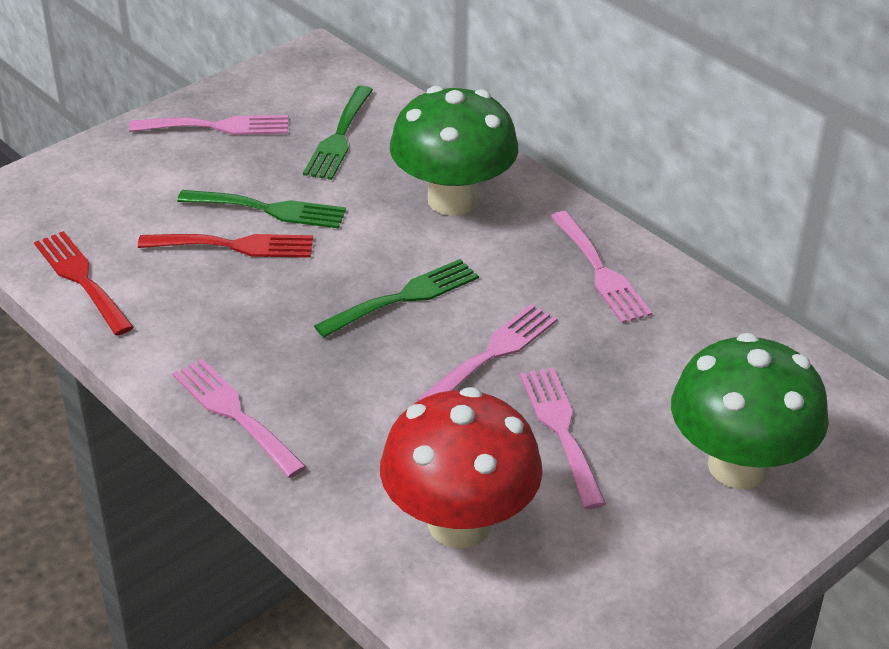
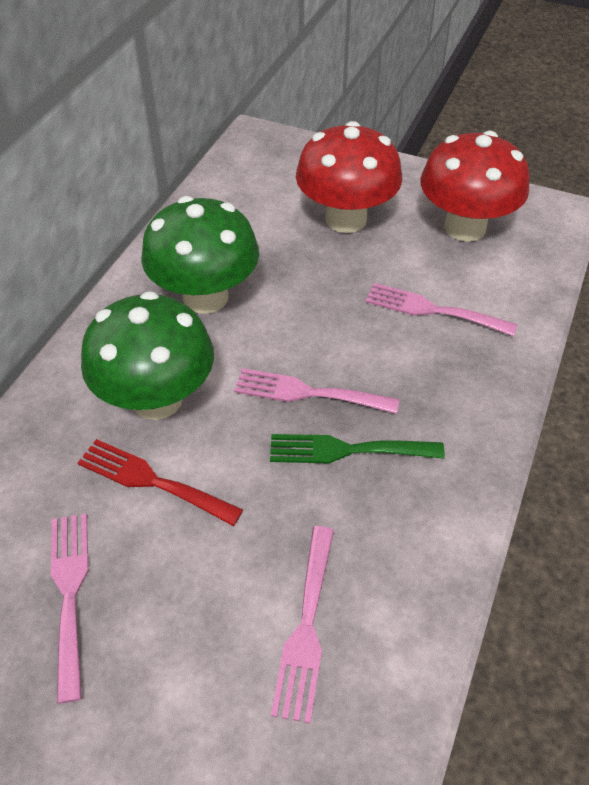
green fork: [177,190,346,228] [303,86,373,180] [314,259,479,337] = 3 -> [270,434,445,463] = 1
pink fork: [129,115,288,135] [172,359,306,478] [417,304,558,402] [520,367,606,509] [550,211,652,323] = 5 -> [51,514,88,704] [234,368,400,414] [271,526,334,723] [366,283,517,336] = 4
red fork: [34,231,134,335] [138,234,313,258] = 2 -> [78,439,243,526] = 1
red mushroom: [380,387,543,548] = 1 -> [296,121,402,233] [421,131,530,242] = 2

